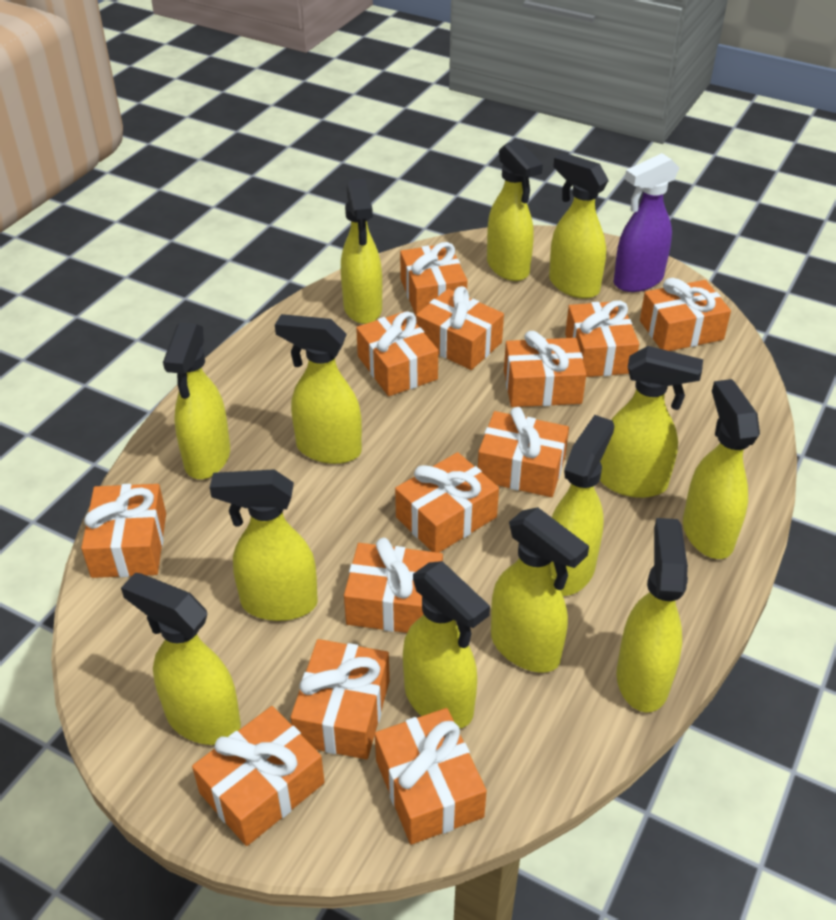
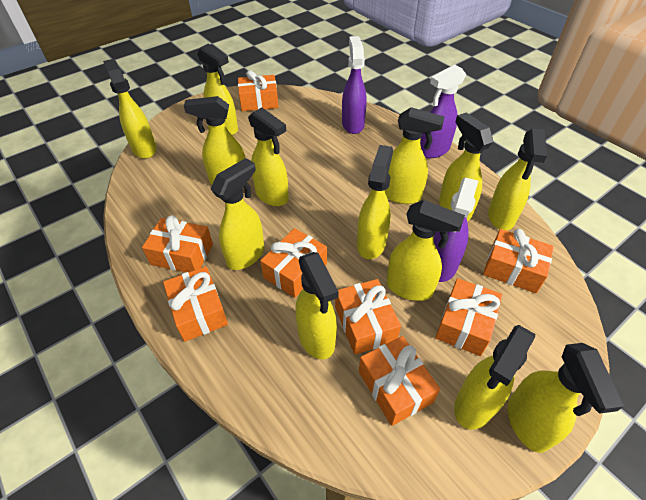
orange gift: [81,484,166,578] [192,706,325,846] [291,639,390,759] [344,538,443,633] [356,311,438,396] [375,708,487,845] [395,452,499,553] [400,242,468,315] [416,286,504,370] [478,407,569,497] [504,331,586,407] [565,300,639,377] [640,278,731,351] = 13 -> [142,215,213,272] [163,266,228,342] [238,70,279,111] [260,228,327,298] [335,279,401,355] [359,336,440,426] [435,278,502,356] [483,229,554,293] = 8
purple spray bottle: [613,153,680,292] = 1 -> [342,36,367,134] [420,64,466,158] [433,178,478,282] = 3

